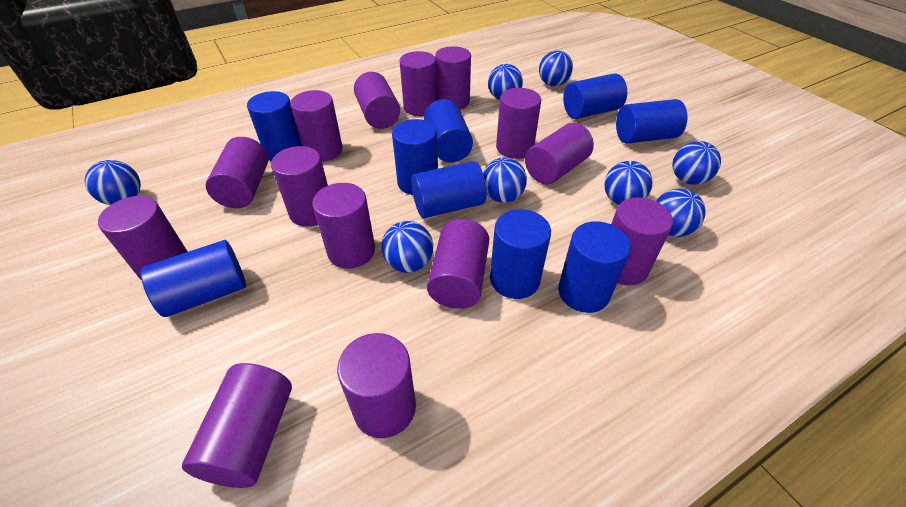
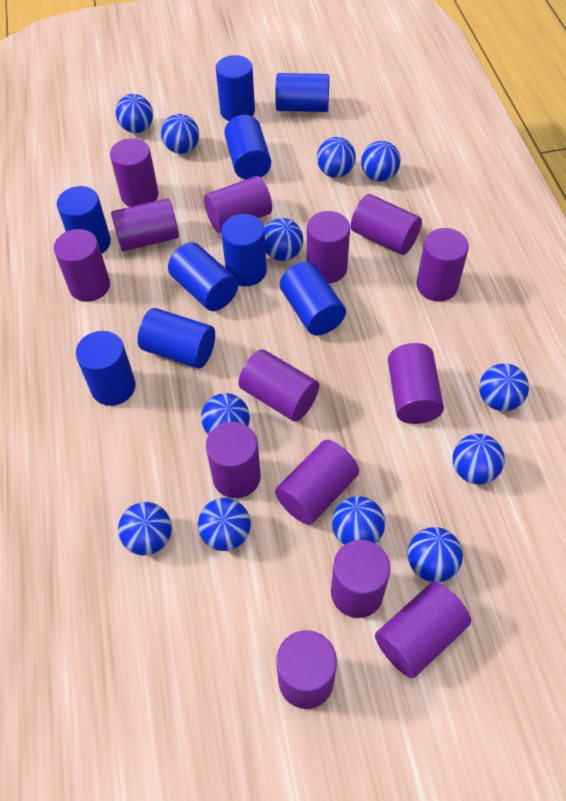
blue ball: [85,160,141,205] [381,221,433,273] [483,157,527,203] [488,64,523,100] [539,50,573,86] [604,161,653,205] [656,188,706,237] [672,141,721,185] = 8 -> [116,94,153,133] [118,502,172,556] [161,114,199,154] [198,498,251,551] [201,393,250,435] [264,218,303,261] [317,137,356,178] [332,496,385,545] [361,141,400,182] [408,527,463,582] [453,434,505,484] [479,363,529,411] = 12

